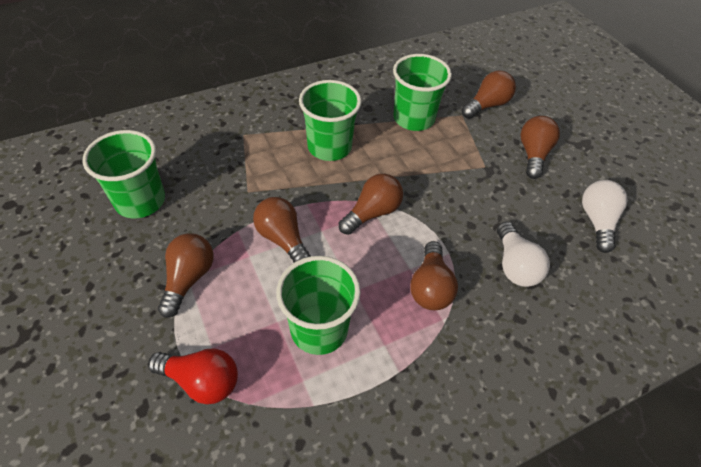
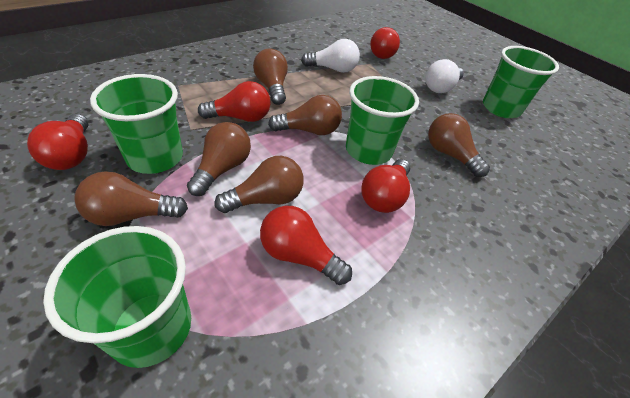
red light bulb: [148,348,238,404] = 1 -> [27,114,88,170] [198,81,271,122] [260,206,352,285] [361,159,410,213] [370,27,400,59] = 5

